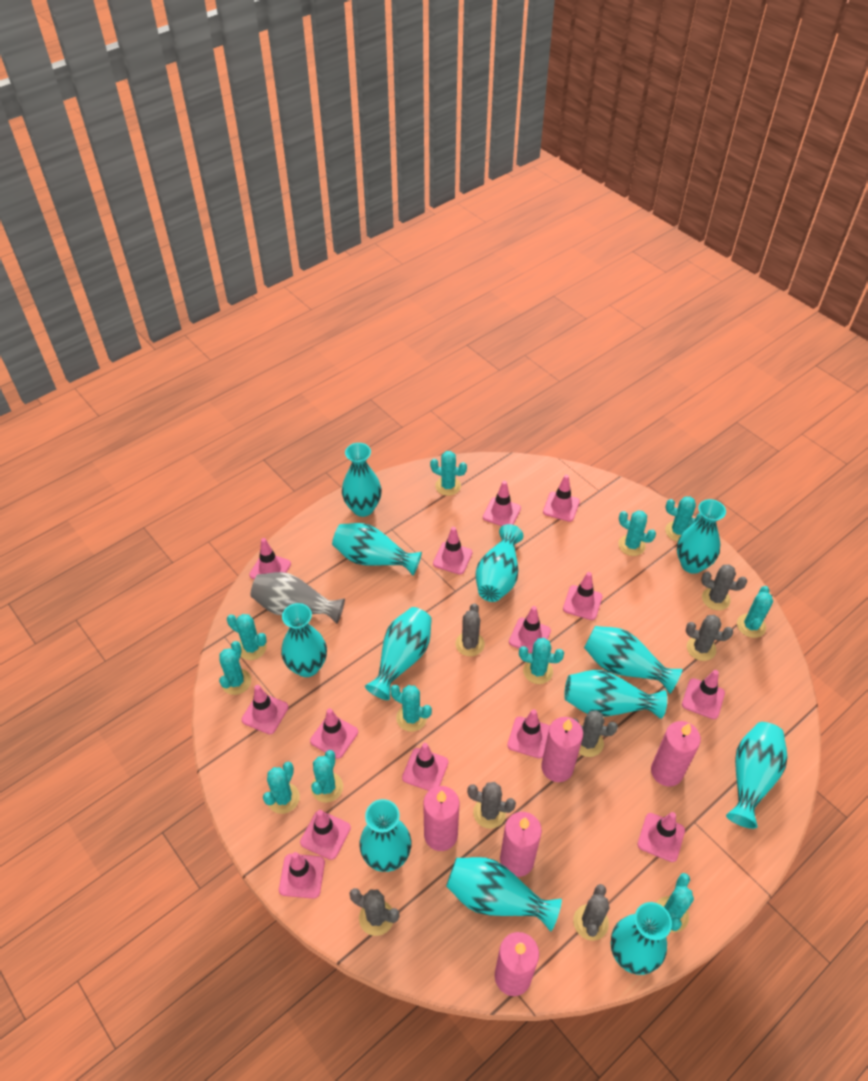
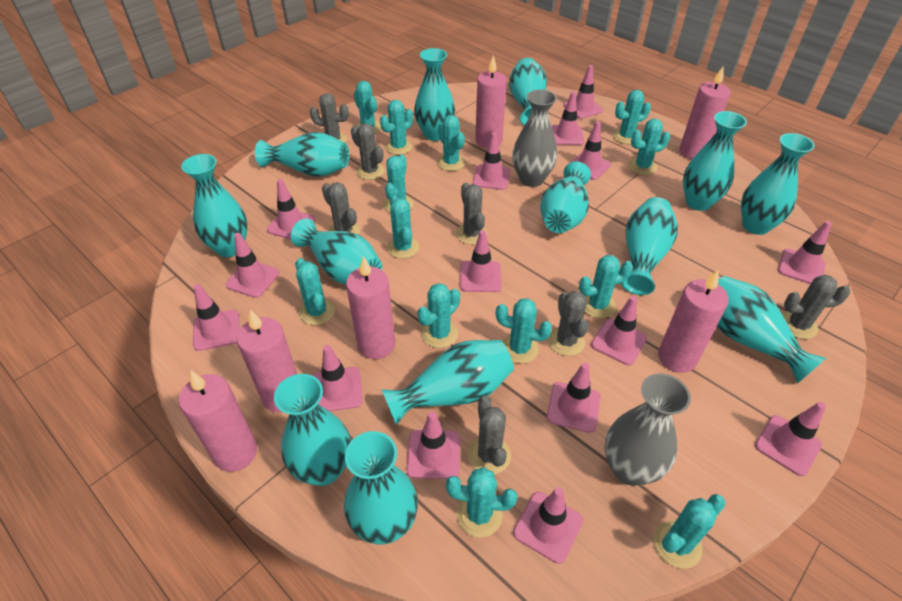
grey vase: [250,572,345,624] = 1 -> [513,89,557,187] [605,373,691,486] = 2
pink candle: [423,786,459,851] [495,932,539,996] [500,812,542,877] [541,717,583,782] [651,721,701,786] = 5 -> [179,371,257,472] [236,310,297,413] [346,256,395,359] [475,55,507,148] [658,270,729,373] [679,67,730,159] = 6
pink traffic cone: [242,685,289,734] [249,538,291,579] [279,852,325,899] [300,810,351,860] [310,708,358,759] [402,743,448,791] [433,527,472,575] [483,481,521,526] [507,709,550,758] [509,606,551,653] [543,475,580,522] [563,572,602,620] [637,812,685,862] [682,670,725,719] = 14 -> [193,284,240,351] [225,233,279,298] [267,179,315,240] [313,345,363,411] [407,411,460,479] [460,230,502,292] [473,132,510,190] [513,487,583,564] [546,363,601,433] [551,91,584,145] [564,65,603,119] [570,121,611,180] [591,296,647,365] [755,402,826,476] [778,221,832,284] = 15
turquoise cactus: [219,641,251,695] [227,614,267,660] [263,761,300,814] [311,750,343,803] [390,685,432,732] [430,451,467,496] [519,638,564,684] [618,510,656,556] [656,873,694,933] [665,496,702,541] [737,586,773,638] = 11 -> [295,258,335,325] [354,81,381,133] [380,100,413,155] [383,154,413,213] [387,195,419,259] [417,283,460,348] [437,115,465,171] [446,467,517,537] [496,298,552,364] [579,255,633,318] [613,90,651,144] [629,119,670,175] [653,494,726,569] = 13
turquoise vase: [281,603,327,677] [332,523,422,576] [342,443,382,517] [359,799,412,872] [365,607,432,700] [446,857,562,932] [475,524,524,602] [564,670,667,719] [584,626,683,694] [611,902,672,975] [677,499,726,574] [726,722,787,829] = 12 -> [181,154,248,257] [255,132,349,177] [274,374,351,486] [291,218,382,285] [344,431,418,544] [381,340,514,425] [414,48,455,141] [509,58,547,126] [540,162,591,233] [622,197,678,295] [683,111,747,211] [717,276,826,384] [741,133,815,235] = 13

